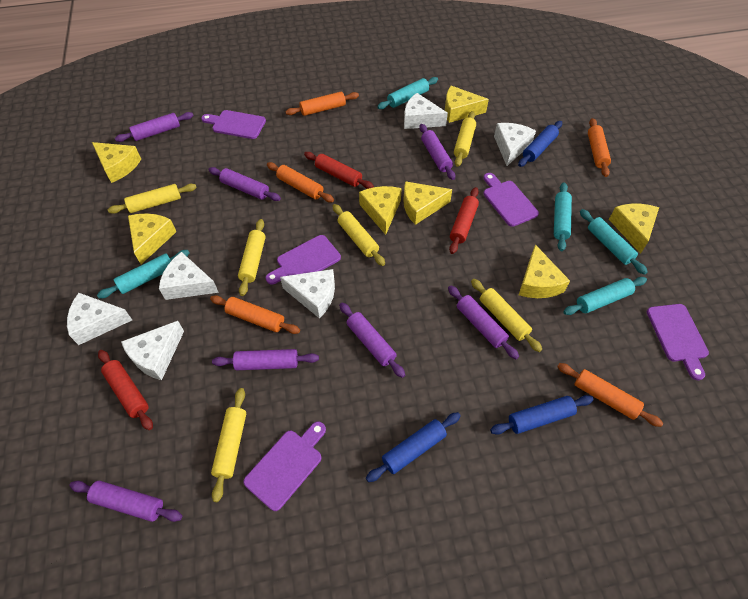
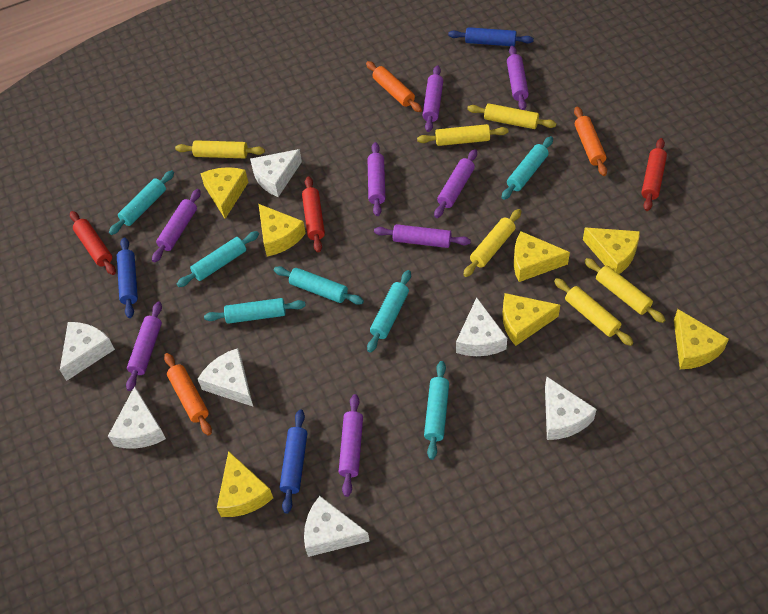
orange rolling pin: [210,295,300,334] [267,162,334,202] [285,92,359,116] [557,363,663,427] [588,118,611,177] = 5 -> [164,353,212,436] [366,61,422,112] [574,107,607,176] = 3
purple cutting board: [201,110,266,139] [243,421,326,511] [266,235,341,284] [483,173,539,227] [647,304,709,380] = 5 -> none = 0
purple rolling pin: [69,481,182,522] [115,112,194,142] [208,167,281,201] [212,349,319,370] [339,303,405,378] [419,124,455,180] [448,286,519,359] = 7 -> [126,302,162,391] [152,189,201,262] [339,394,363,497] [368,142,385,216] [374,224,471,248] [422,65,443,132] [434,149,477,218] [507,46,529,110] = 8
turquoise rolling pin: [97,250,190,299] [377,77,438,109] [554,182,572,251] [563,277,647,315] [580,209,648,275] = 5 -> [109,170,174,235] [177,231,259,287] [204,298,306,324] [274,266,364,305] [367,270,411,353] [424,361,449,460] [502,136,553,200] = 7
white cheese: [67,293,132,345] [121,321,184,380] [159,252,219,300] [280,269,335,318] [404,93,448,129] [494,123,536,166] = 6 -> [60,322,115,381] [108,386,166,449] [198,348,253,406] [250,149,302,197] [304,496,369,557] [456,297,507,356] [545,377,597,440] = 7

